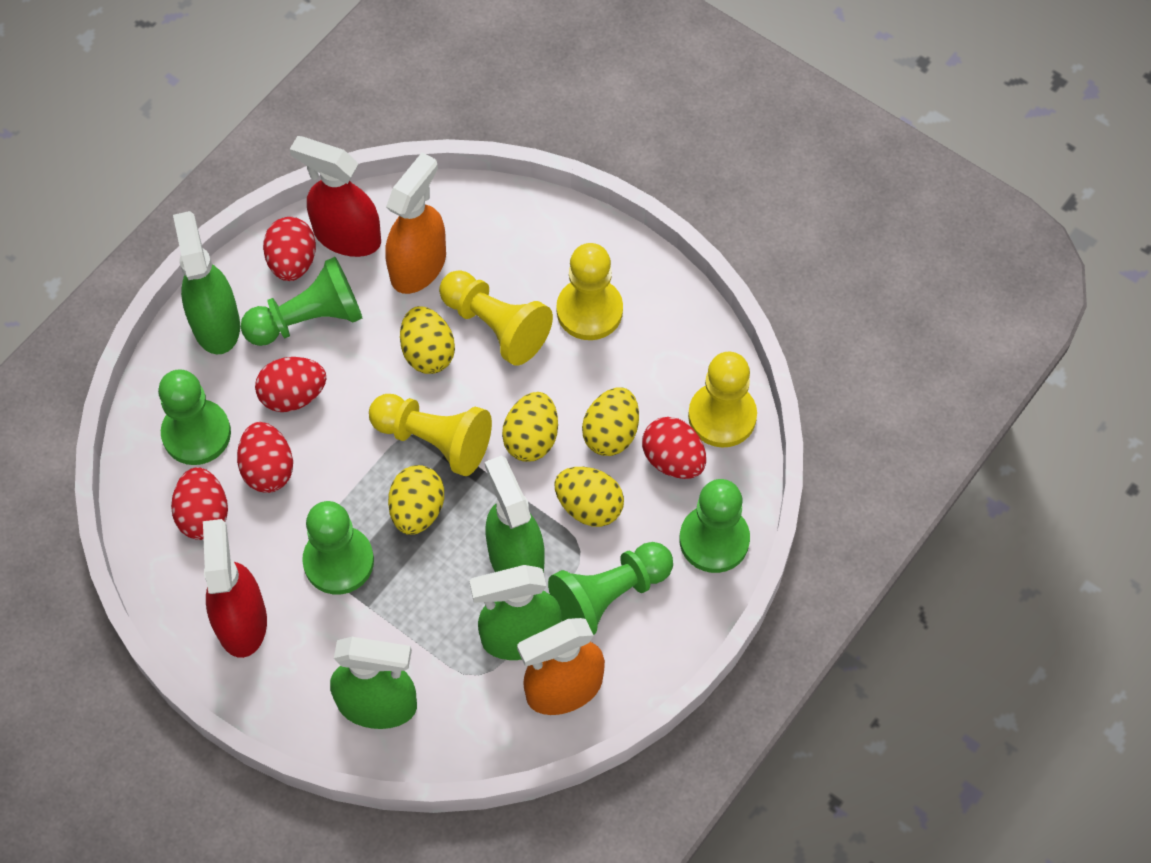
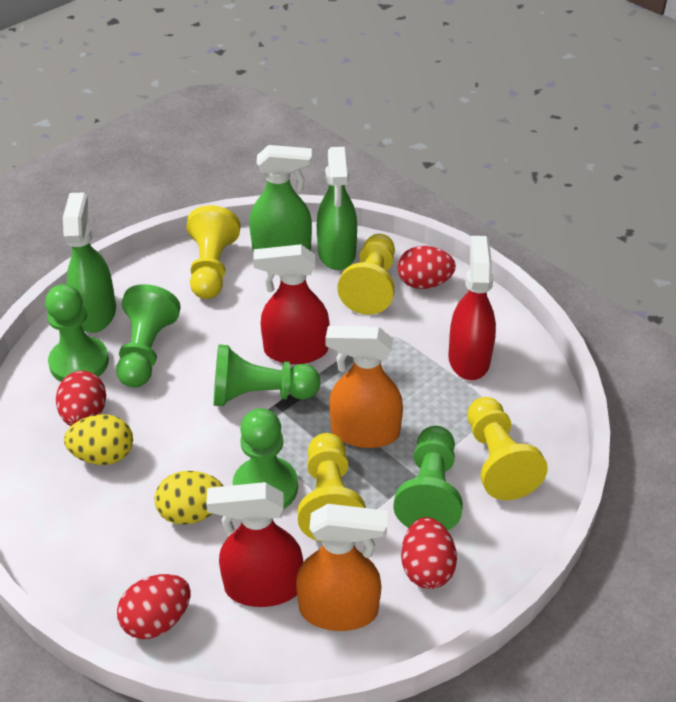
green spray bottle: [173,211,240,354] [330,637,417,729] [470,565,562,660] [485,455,545,573] = 4 -> [63,193,116,333] [249,145,312,252] [317,147,357,270] = 3
red egg: [171,467,228,540] [237,422,293,493] [255,357,326,412] [263,217,316,281] [642,417,706,479] = 5 -> [56,371,106,426] [117,574,190,639] [397,246,456,289] [401,517,457,589] = 4
red spray bottle: [203,519,267,658] [290,136,381,257] = 2 -> [206,482,303,607] [253,244,330,364] [448,236,496,380] = 3
yellow egg: [388,465,444,535] [400,306,455,374] [502,392,558,462] [555,467,624,527] [582,387,639,456] = 5 -> [64,414,133,465] [155,471,223,525] = 2

